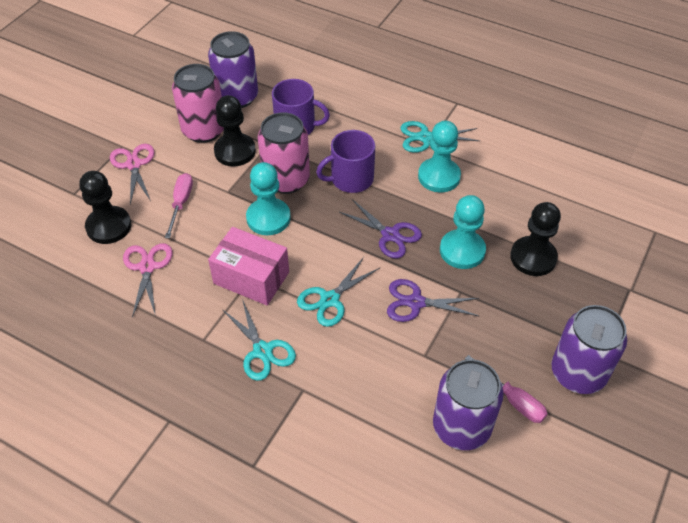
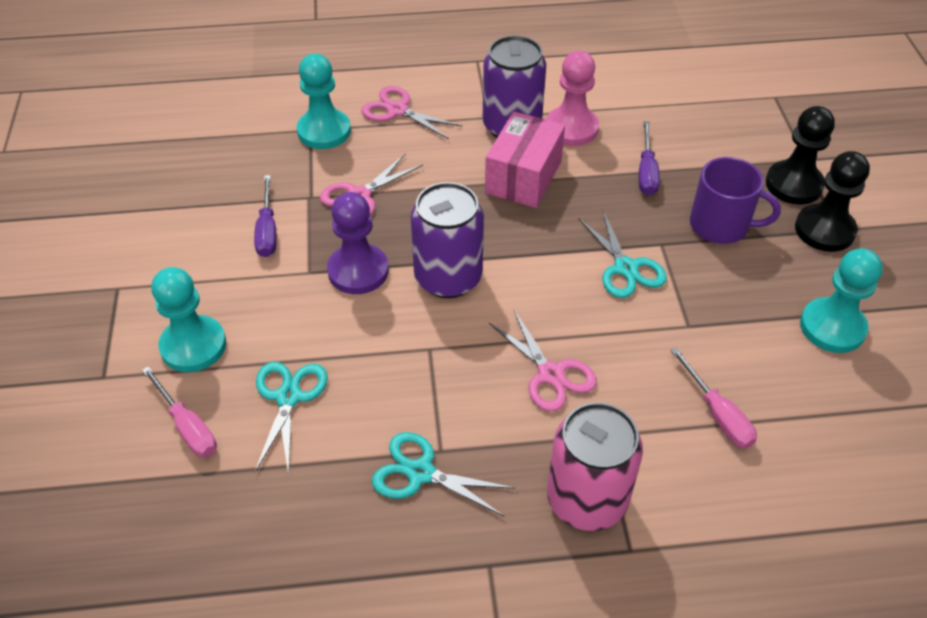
black pawn: [79,171,131,244] [214,95,256,166] [510,202,561,276] = 3 -> [766,106,835,204] [795,151,870,252] = 2
pink can: [172,64,224,143] [258,112,310,194] = 2 -> [547,402,643,531] = 1
pink pawn: none = 0 -> [546,51,599,146] = 1
pink scissors: [110,144,155,204] [123,243,173,317] = 2 -> [320,154,423,216] [361,86,462,139] [489,309,597,412] = 3
purple can: [208,31,258,108] [433,359,504,450] [551,305,627,394] = 3 -> [411,182,484,298] [483,35,546,138] = 2
purple mug: [272,79,330,135] [316,130,375,193] = 2 -> [690,157,781,244] = 1
purple pawn: none = 0 -> [327,192,389,294] = 1
purple scissors: [339,199,422,258] [387,279,479,322] = 2 -> none = 0
purple screwdriver: none = 0 -> [254,175,277,257] [639,121,660,195] = 2

